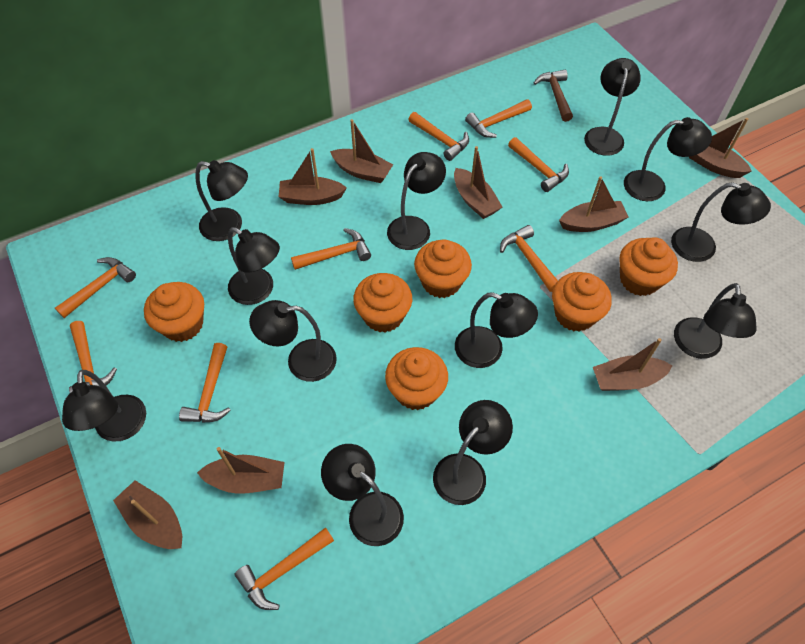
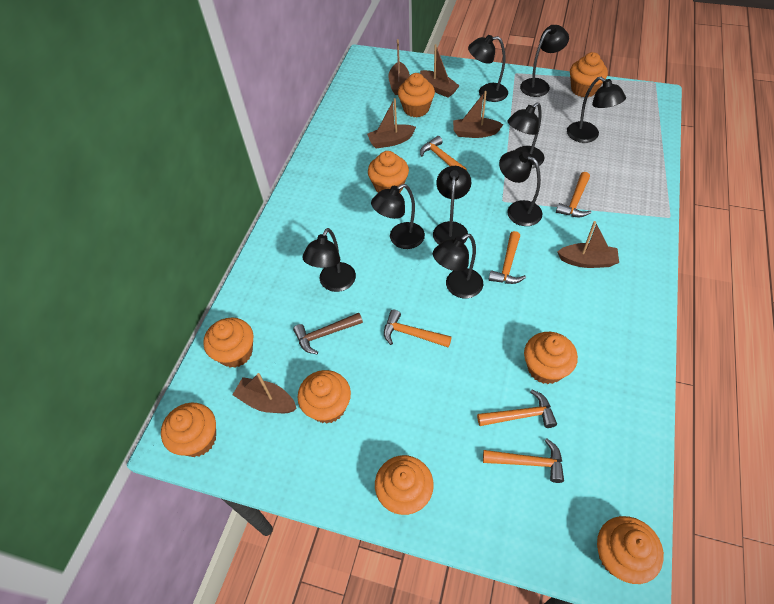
black lamp: [62,370,146,442] [195,160,248,241] [228,227,280,305] [249,300,337,382] [321,444,404,546] [387,152,446,250] [433,400,513,505] [455,292,538,368] [584,58,641,156] [624,117,712,201] [671,182,771,262] [674,283,757,359] = 12 -> [302,228,356,292] [371,184,425,249] [433,166,471,245] [433,234,483,298] [468,35,508,102] [499,150,542,226] [507,102,544,168] [520,25,569,97] [567,77,626,143] = 9
brown boat: [113,480,182,549] [197,447,285,494] [279,148,347,205] [330,119,393,183] [454,146,502,219] [559,176,629,232] [593,338,672,391] [689,118,752,178] = 8 -> [232,373,296,413] [367,98,416,149] [388,39,410,95] [420,44,459,98] [453,91,503,138] [557,221,619,268] = 6
orange cupcake: [144,282,204,342] [353,273,412,332] [385,347,448,410] [414,239,472,298] [552,272,612,332] [619,237,678,296] = 6 -> [161,403,216,457] [203,318,253,368] [298,370,351,423] [368,151,409,193] [375,455,434,515] [398,73,435,118] [524,332,578,384] [570,52,608,97] [597,516,664,584] = 9
orange hammer: [55,257,136,318] [69,321,117,393] [179,343,231,423] [234,528,334,610] [291,228,371,270] [408,112,469,161] [465,99,532,138] [500,225,558,292] [508,137,569,192] = 9 -> [384,310,452,348] [420,136,467,171] [477,390,557,428] [483,438,564,483] [489,231,526,284] [556,172,592,217] = 6

